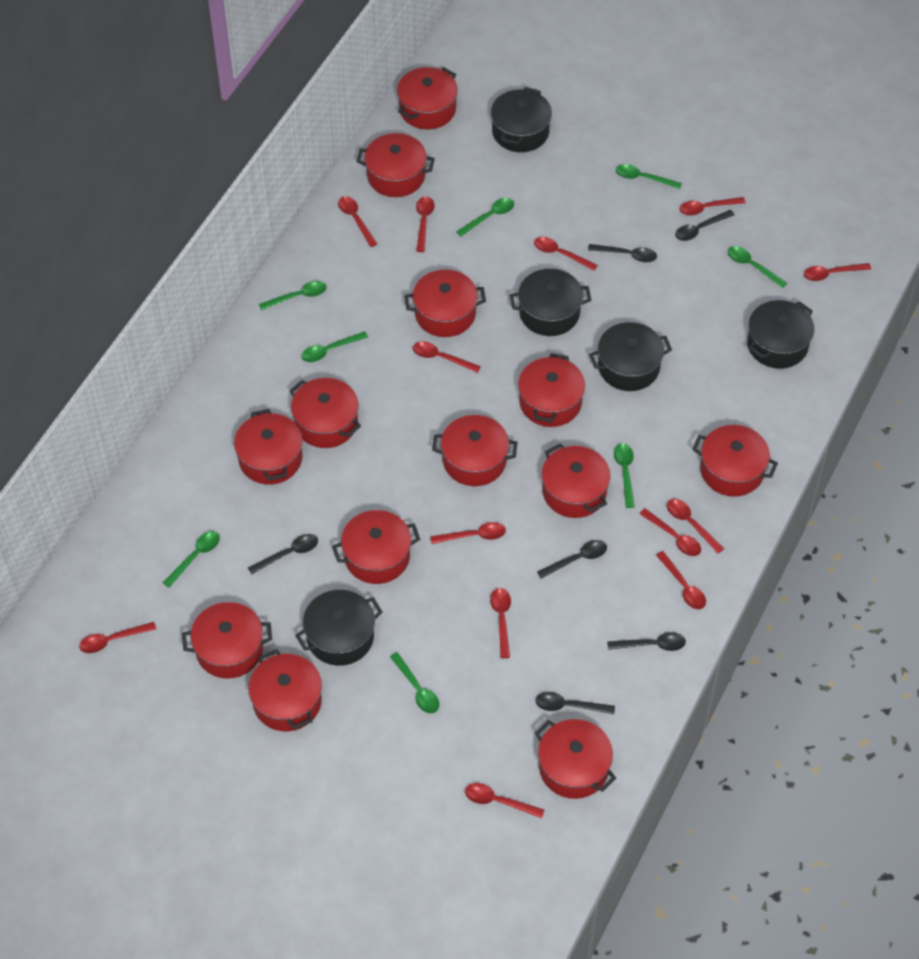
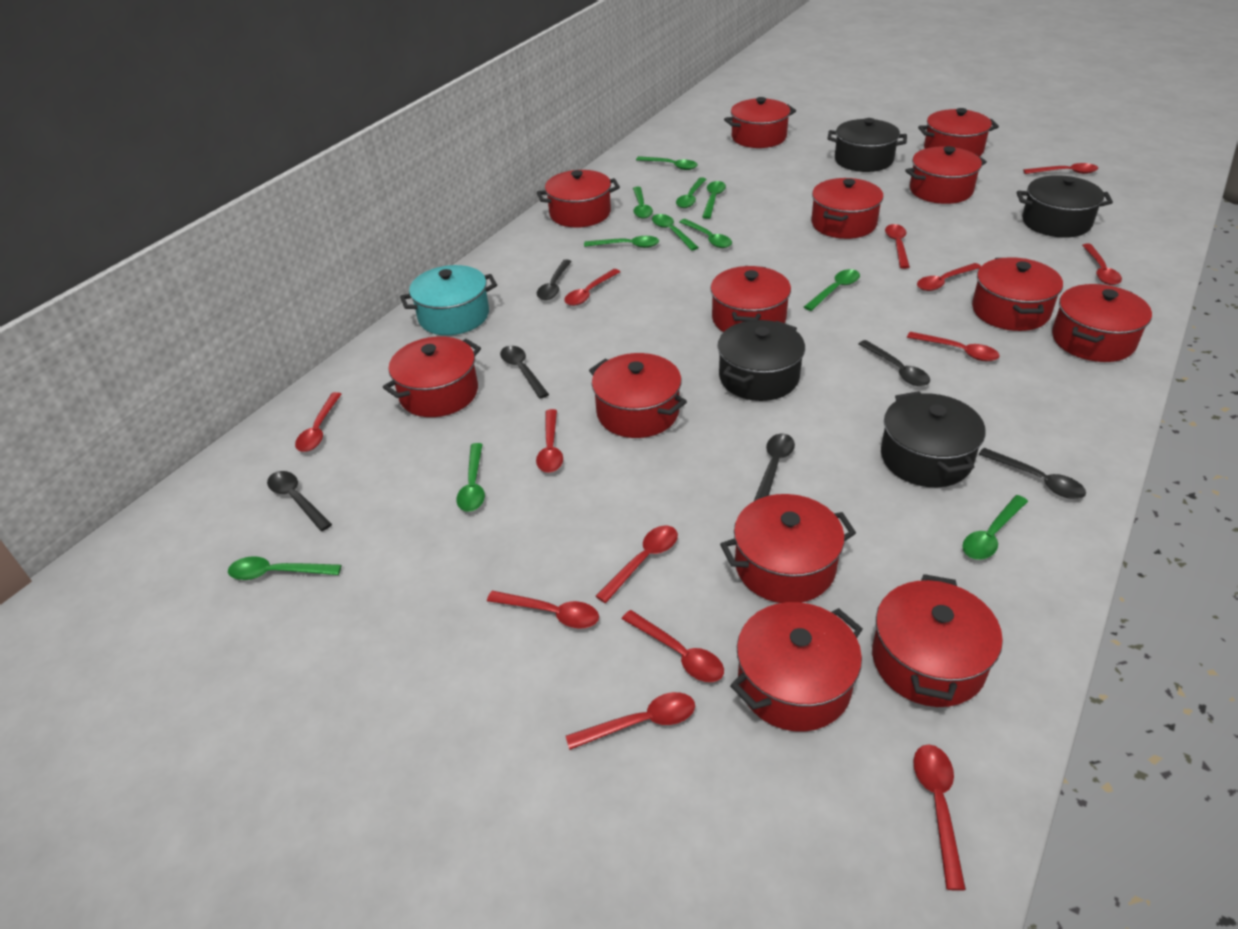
black pot: [295,590,383,666] [491,87,552,152] [510,269,591,336] [589,322,672,391] [747,300,814,369] = 5 -> [718,320,805,401] [827,118,907,172] [881,391,985,487] [1017,175,1113,238] = 4
green spoon: [163,531,220,588] [259,281,327,310] [301,331,368,362] [390,652,439,713] [456,198,514,237] [614,443,635,508] [616,164,682,189] [728,246,787,288] = 8 -> [228,556,341,580] [456,443,485,512] [584,236,659,248] [633,187,653,219] [636,156,698,170] [652,214,699,250] [676,177,707,208] [679,219,732,248] [702,181,726,219] [804,269,860,311] [962,495,1028,560] = 11
turquoise pot: none = 0 -> [400,265,497,335] = 1

